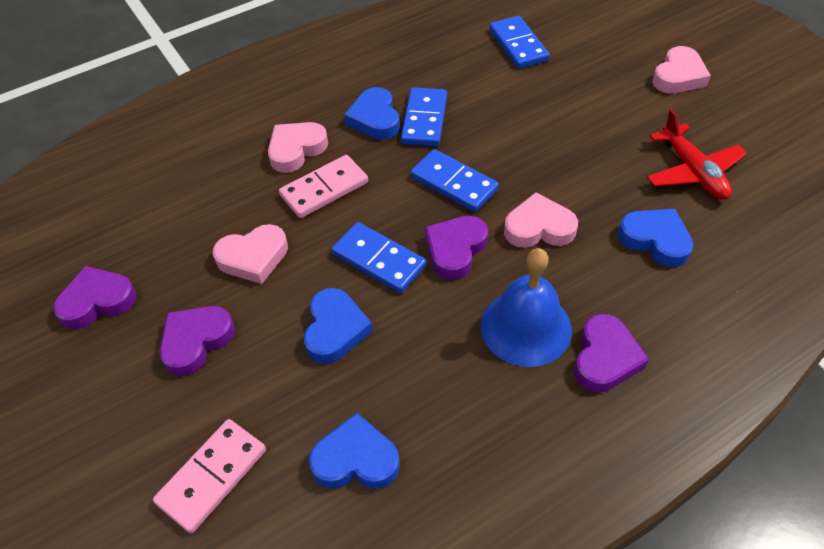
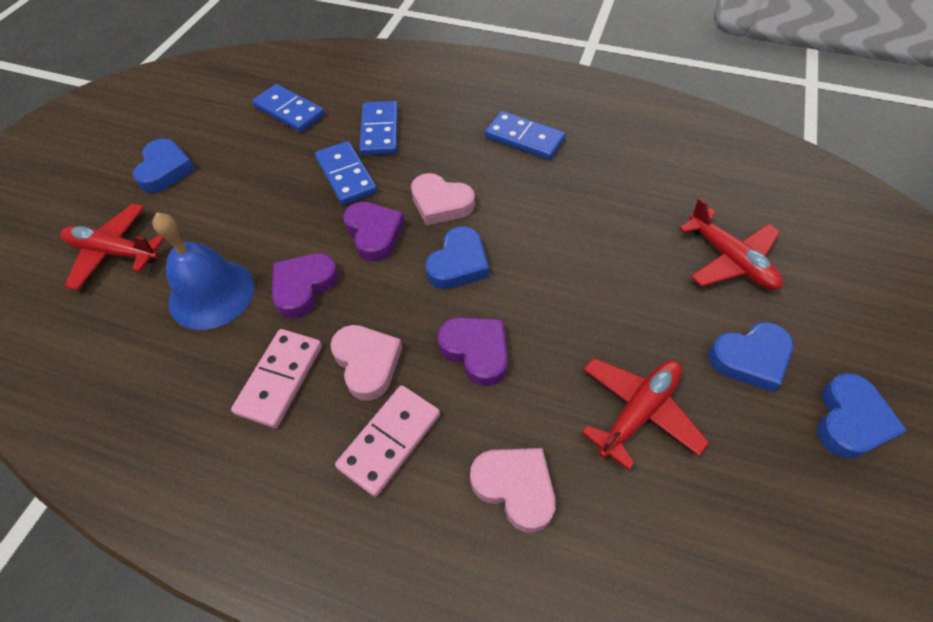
pink heart: [213,224,288,284] [268,122,328,173] [504,192,578,248] [652,46,711,93] = 4 -> [330,325,402,401] [411,173,475,226] [470,448,555,533] = 3
purple heart: [53,266,137,329] [160,306,235,376] [425,216,488,280] [574,314,649,392] = 4 -> [272,253,338,318] [343,202,405,262] [437,317,508,386] = 3
red plane: [647,109,747,200] = 1 -> [60,204,164,290] [582,358,709,470] [679,198,783,290] = 3

